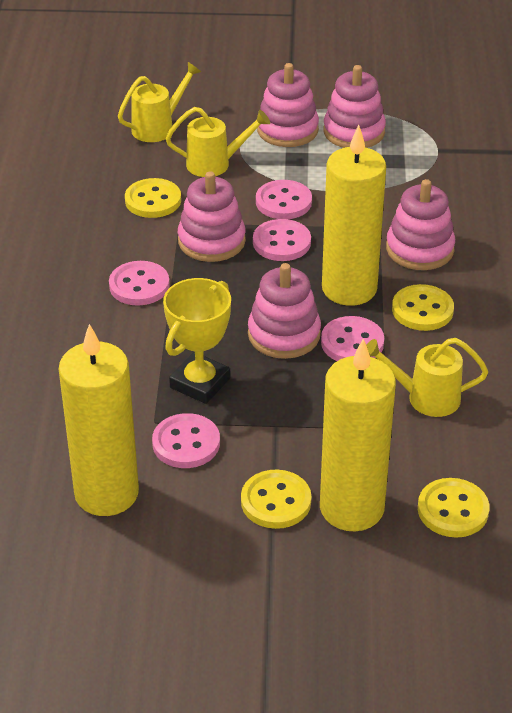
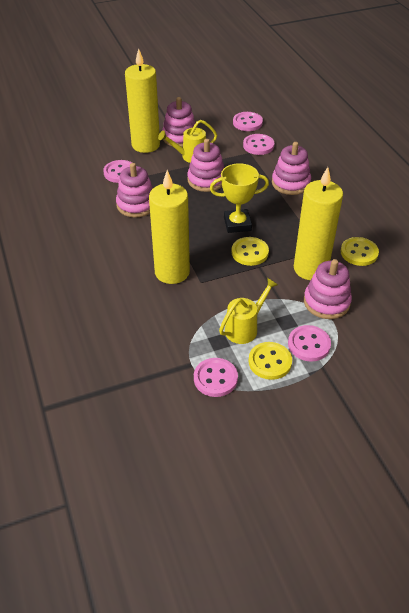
yellow button: [125,178,181,218] [241,470,311,529] [392,284,454,331] [418,478,489,538] = 4 -> [232,237,269,266] [248,342,292,380] [341,237,379,266] = 3
yellow watering can: [118,62,201,142] [166,107,270,177] [366,338,488,417] = 3 -> [158,120,217,163] [219,278,278,344] = 2

